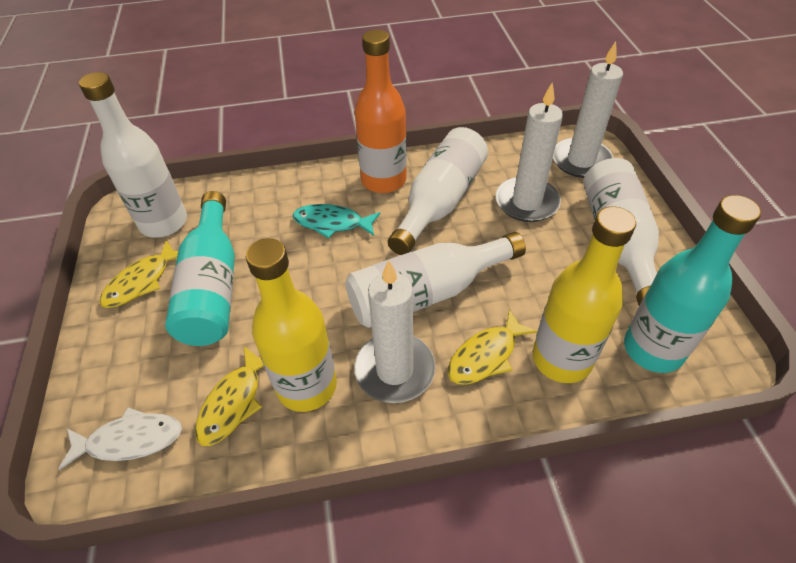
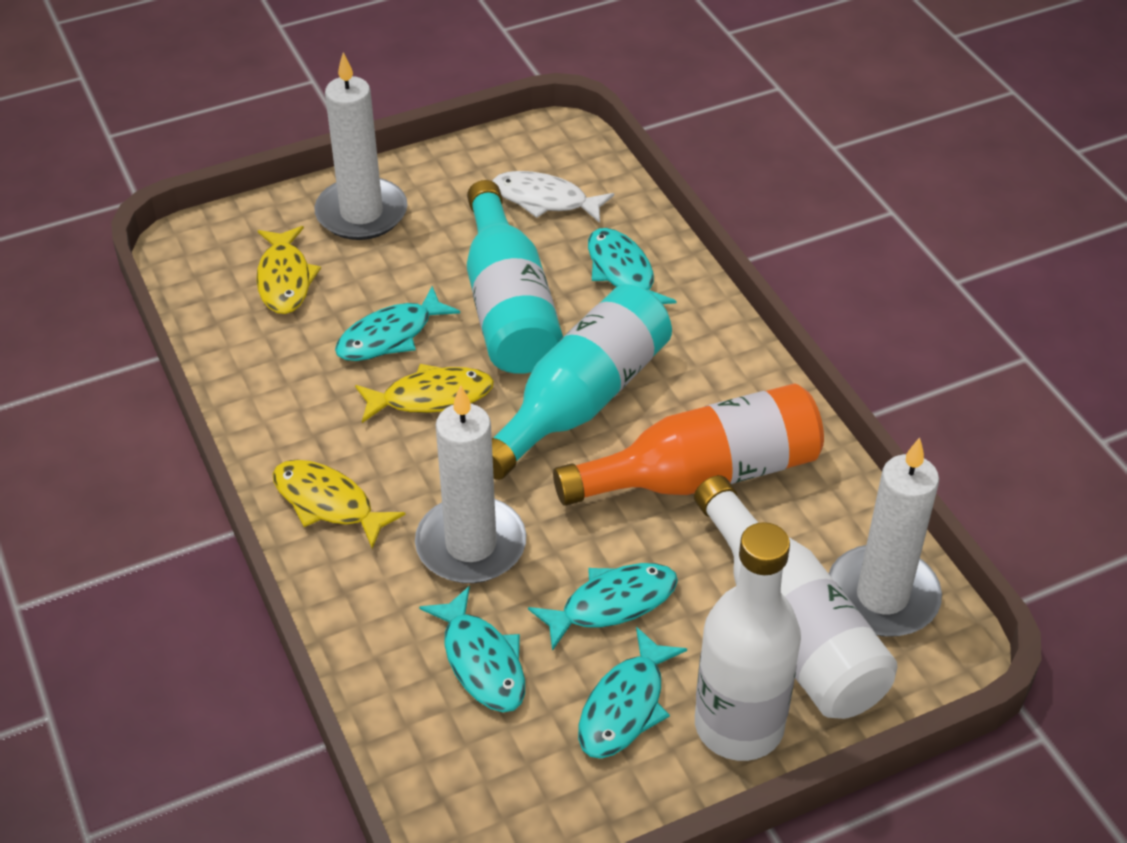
turquoise fish: [293,204,380,239] = 1 -> [335,286,460,361] [419,586,525,712] [528,563,678,651] [578,627,687,759] [588,228,676,304] = 5
white bottle: [79,72,187,238] [346,232,526,328] [388,127,488,255] [583,158,659,306] = 4 -> [694,475,898,719] [695,522,801,761] = 2
yellow bottle: [246,238,337,412] [533,206,636,383] = 2 -> none = 0

